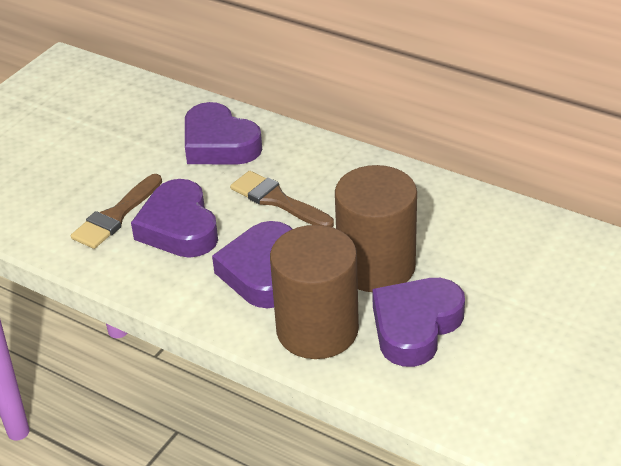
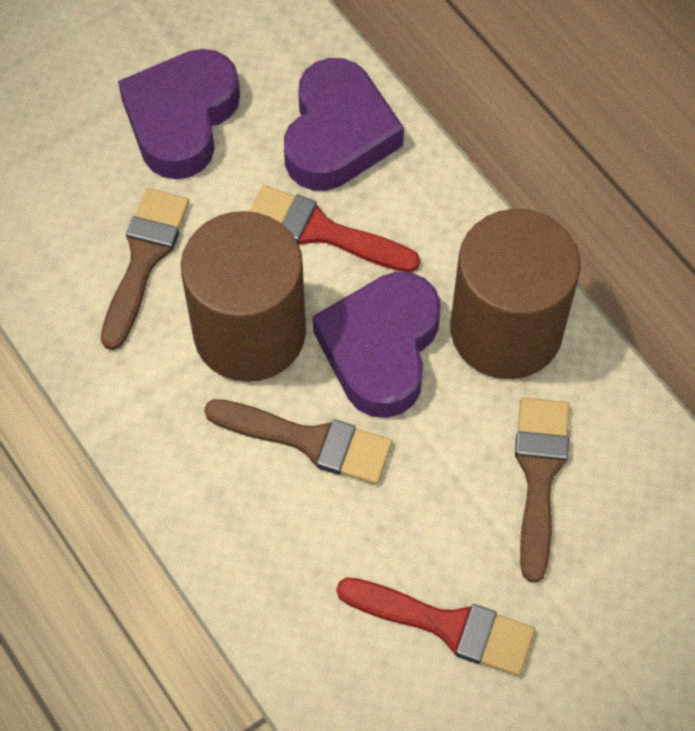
brown brush: [71,174,162,249] [230,171,334,227] = 2 -> [101,188,189,350] [204,399,392,484] [515,397,570,583] = 3
purple heart: [131,179,218,258] [185,102,262,165] [212,221,292,308] [372,278,465,367] = 4 -> [118,49,240,179] [284,58,404,191] [313,272,441,418] = 3
red brush: none = 0 -> [249,185,420,272] [336,577,535,676] = 2

